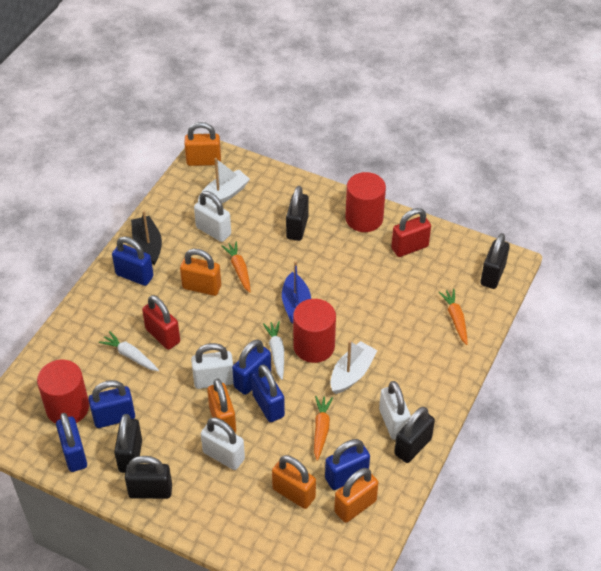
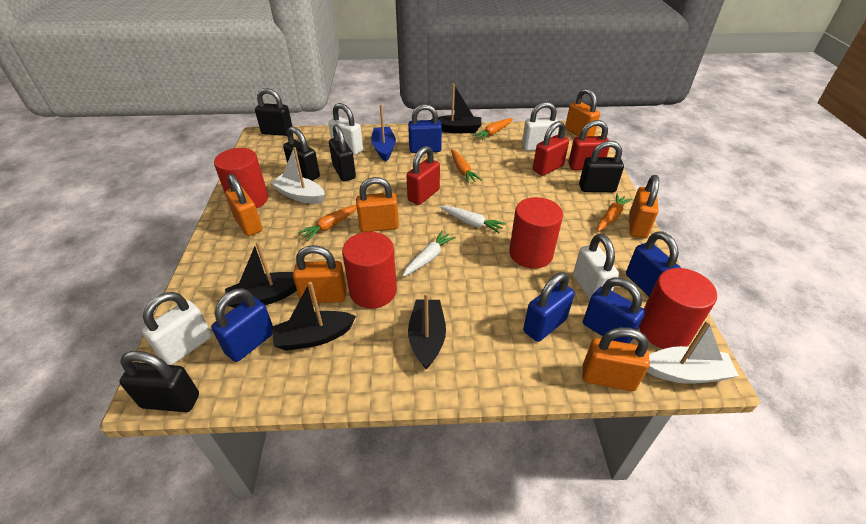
black boat: [131,211,162,265] = 1 -> [225,241,297,308] [272,282,356,351] [408,293,446,369] [431,84,481,133] = 4
blue padlock: [56,413,87,472] [88,380,135,428] [112,236,153,286] [232,339,271,395] [252,365,285,422] [325,439,370,490] = 6 -> [211,288,273,362] [408,104,442,153] [523,272,575,342] [583,278,645,343] [626,231,681,296] = 5
orange carrot: [222,241,251,293] [314,396,333,461] [439,289,468,345] = 3 -> [298,205,357,241] [451,149,482,183] [472,118,513,141] [597,193,632,232] = 4
orange padlock: [180,249,221,296] [184,122,221,166] [207,379,236,433] [272,455,316,509] [334,468,378,523] = 5 -> [225,174,262,236] [293,245,347,303] [356,177,399,232] [565,88,600,137] [582,327,650,391] [629,175,659,238] = 6
red cylinder: [37,360,89,423] [293,299,336,363] [345,172,386,232] = 3 -> [214,148,268,208] [342,232,397,309] [509,197,563,269] [639,268,717,349] = 4
red padlock: [142,295,180,350] [391,208,431,257] = 2 -> [407,146,440,205] [533,121,569,176] [568,120,610,170] = 3

